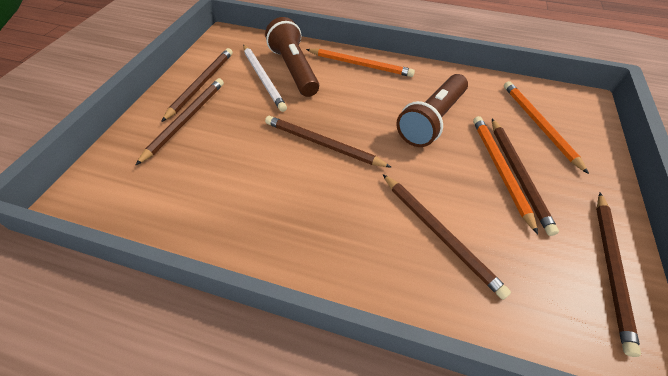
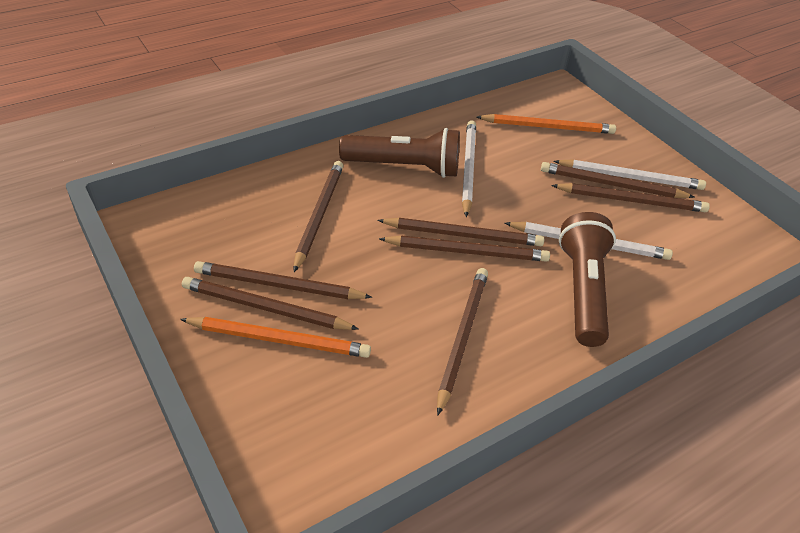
brown pencil: [135,78,224,166] [161,48,233,122] [265,116,392,168] [383,174,511,300] [492,119,559,236] [596,193,641,357] = 6 -> [182,277,359,330] [194,261,372,299] [294,161,343,272] [377,218,544,246] [379,235,550,262] [437,268,488,416] [541,162,694,198] [551,183,710,212] = 8
orange pencil: [306,49,415,77] [473,116,538,234] [504,81,589,174] = 3 -> [180,317,371,358] [477,114,616,134] = 2
white pencil: [243,44,287,112] = 1 -> [462,120,476,217] [505,222,673,260] [553,159,706,190] = 3

